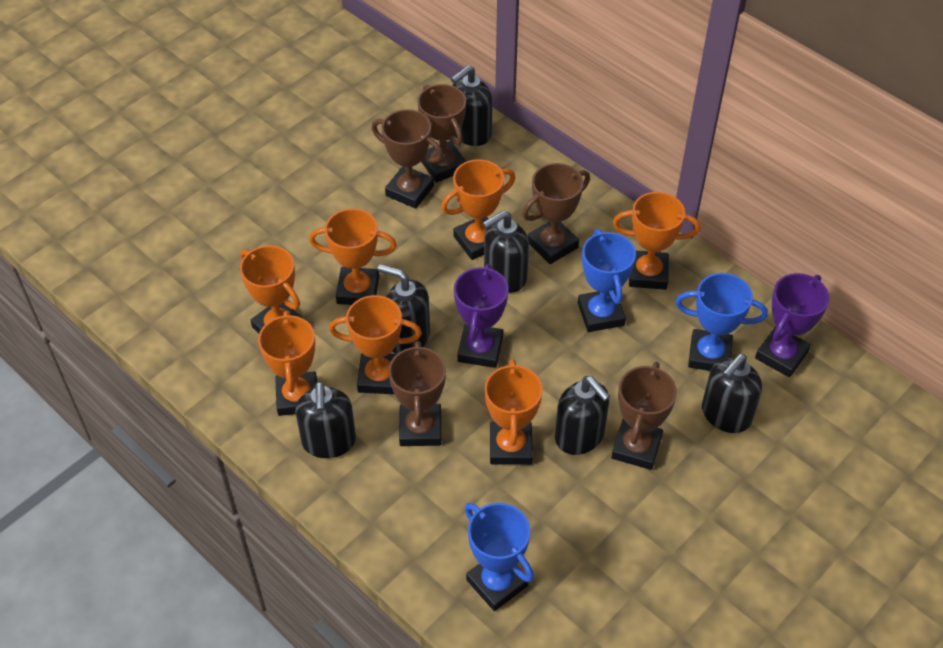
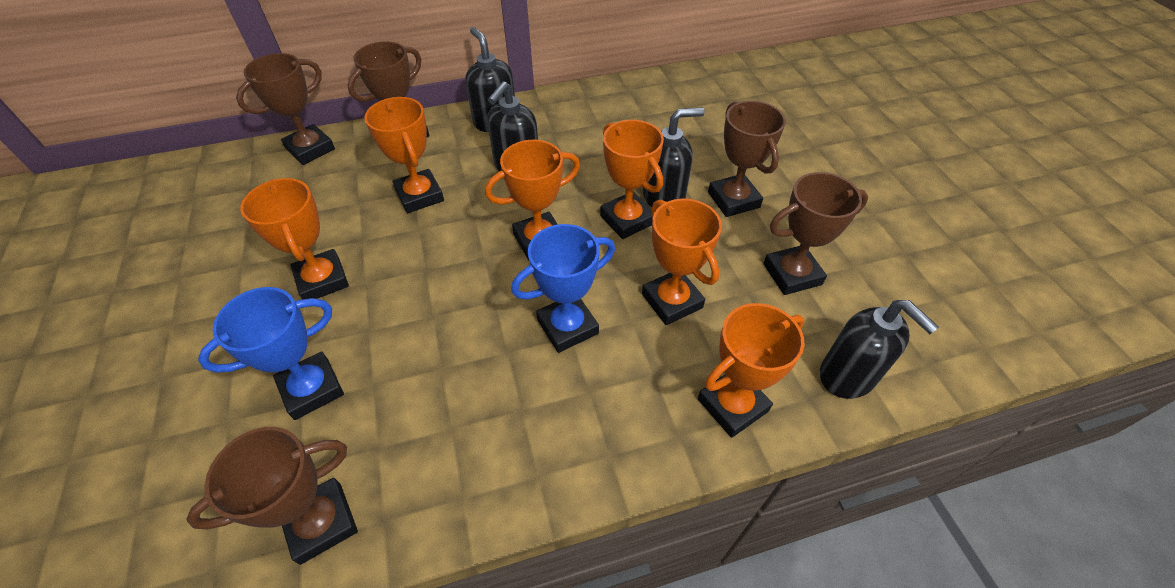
black soap dispenser: [295,381,356,458] [378,264,430,354] [451,65,493,146] [483,210,529,293] [555,376,610,455] [702,354,762,433] = 6 -> [465,27,515,132] [487,81,538,171] [643,108,704,207] [820,300,939,399] = 4
blue trophy: [464,503,534,611] [578,229,636,332] [675,273,768,371] = 3 -> [198,287,344,420] [511,224,615,353] = 2
orange trophy: [240,245,305,333] [258,310,317,416] [309,208,397,305] [329,295,422,394] [441,159,516,260] [484,359,543,465] [613,192,700,290] = 7 -> [240,178,349,300] [364,97,444,213] [485,140,580,260] [600,120,664,239] [642,199,722,325] [698,303,804,438] = 6
purple trophy: [454,264,509,368] [755,273,829,377] = 2 -> none = 0

